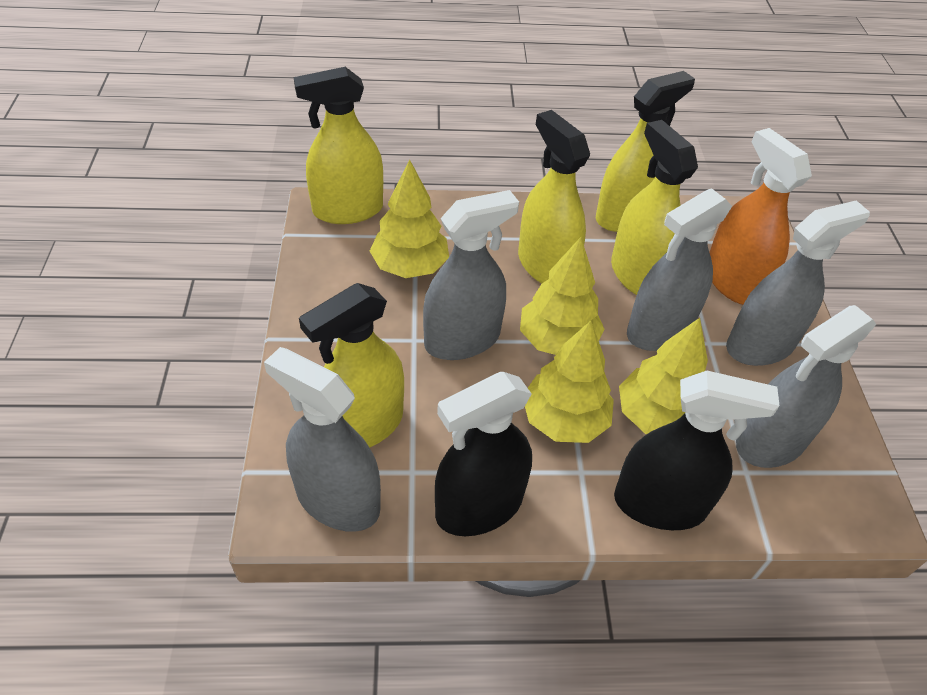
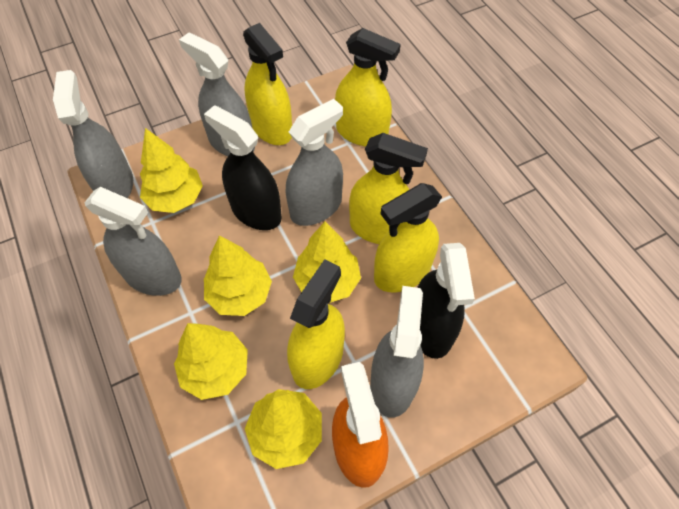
yellow tree: [370,160,449,278] [520,237,605,355] [525,321,614,443] [619,318,708,434] = 4 -> [140,128,203,213] [174,323,248,400] [204,235,272,316] [245,389,322,469] [293,222,361,303] = 5

